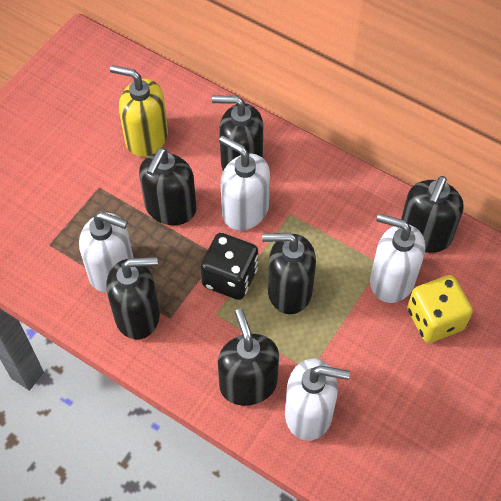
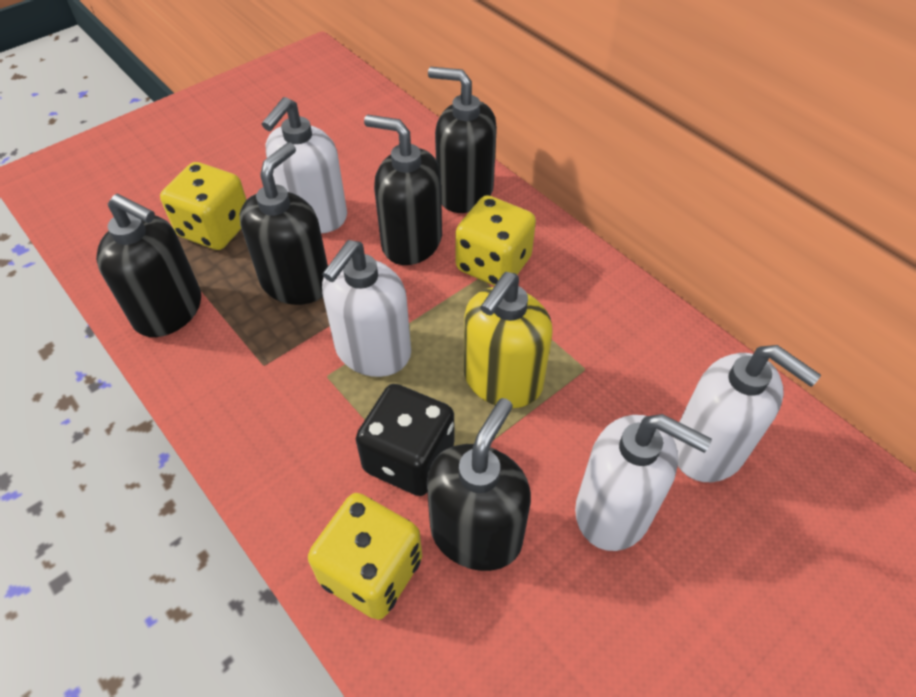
black soap dispenser: [106,257,160,339] [139,148,196,225] [212,96,263,171] [218,309,279,406] [262,233,316,314] [401,176,464,253] = 6 -> [96,194,201,337] [240,142,328,305] [364,115,442,265] [427,398,531,571] [428,67,497,213] = 5
yellow dice: [407,275,473,343] = 1 -> [160,162,247,250] [308,493,422,620] [455,195,536,286] = 3

